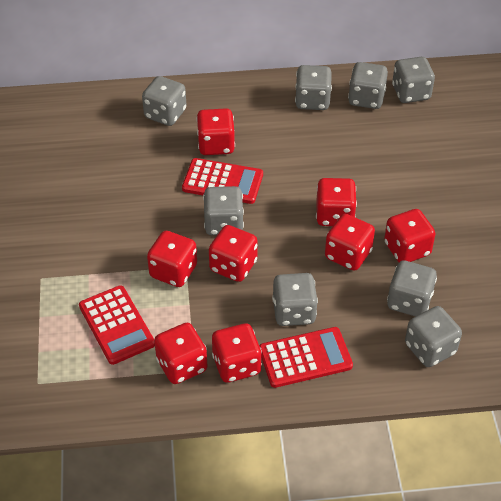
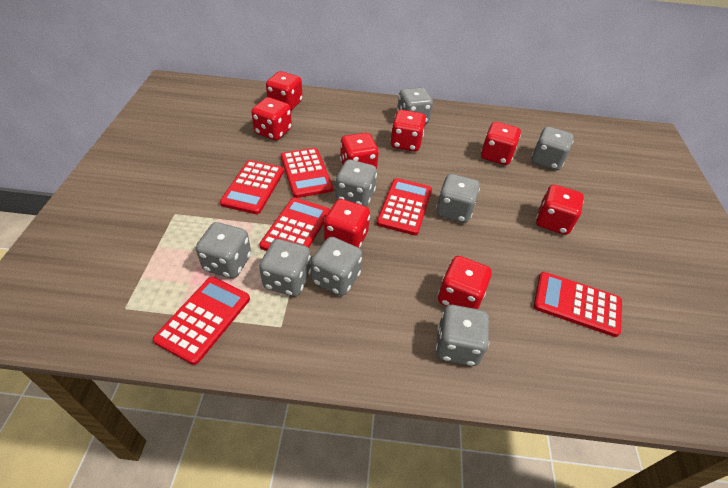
red calculator: [79,285,155,365] [182,158,263,204] [259,327,353,388] = 3 -> [153,277,250,365] [220,160,284,214] [259,198,330,251] [281,148,333,198] [377,178,432,235] [534,272,622,337] = 6

